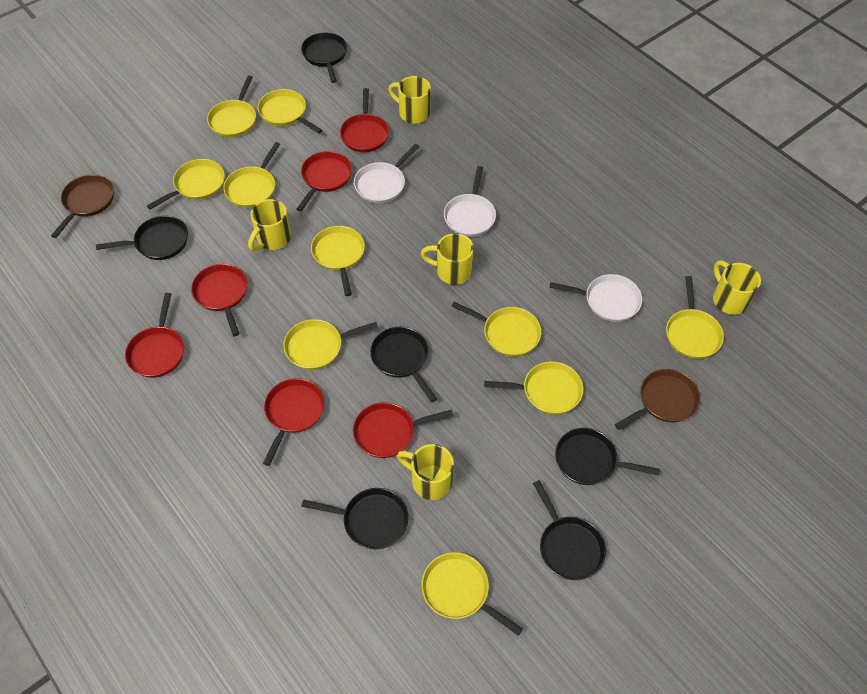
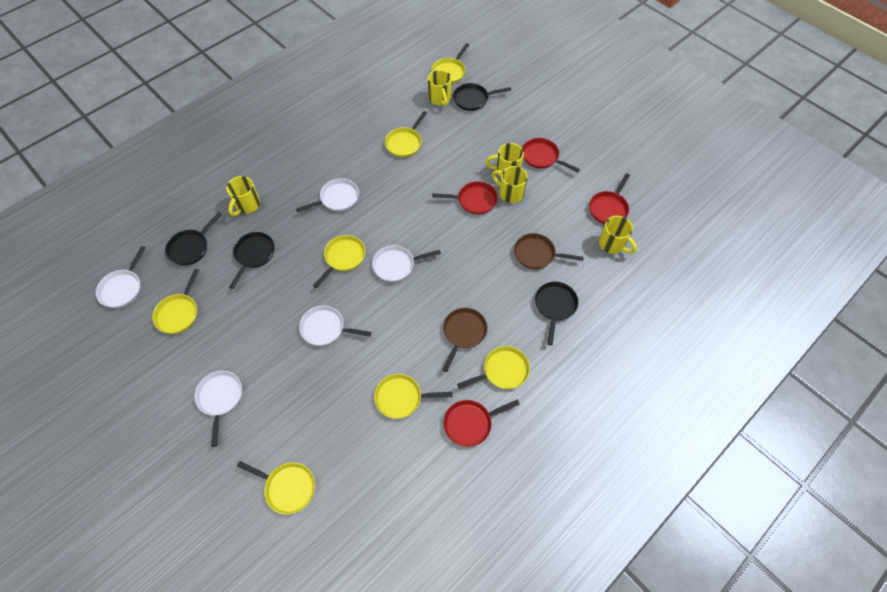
black pan: [96,216,188,260] [301,32,347,83] [301,488,408,549] [370,327,437,402] [533,480,606,580] [555,428,660,485] = 6 -> [165,212,222,266] [229,232,275,289] [453,83,511,111] [535,282,578,345] = 4
red pan: [125,293,184,378] [191,264,247,336] [263,378,325,466] [297,151,352,211] [340,88,389,152] [353,402,453,458] = 6 -> [432,181,498,214] [444,400,520,447] [522,138,580,172] [589,173,630,224] = 4
white pan: [354,144,420,203] [444,166,496,237] [550,274,642,322] = 3 -> [96,246,146,308] [195,371,242,447] [296,178,359,213] [299,305,371,346] [372,245,441,282] = 5
yellow pan: [147,159,225,210] [207,75,256,138] [223,142,280,208] [258,89,322,134] [283,319,378,370] [311,226,365,296] [421,552,523,636] [451,302,541,357] [484,361,583,415] [666,276,724,359] = 10 -> [152,269,199,334] [237,461,315,515] [313,235,365,288] [374,374,452,419] [385,111,427,157] [431,43,469,84] [457,346,530,389] = 7

